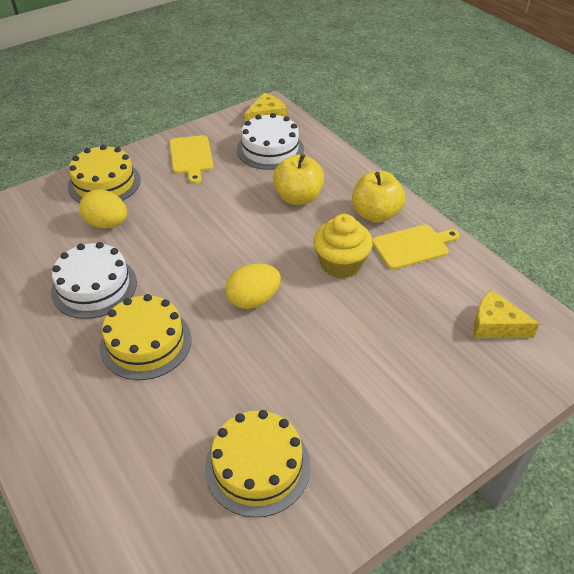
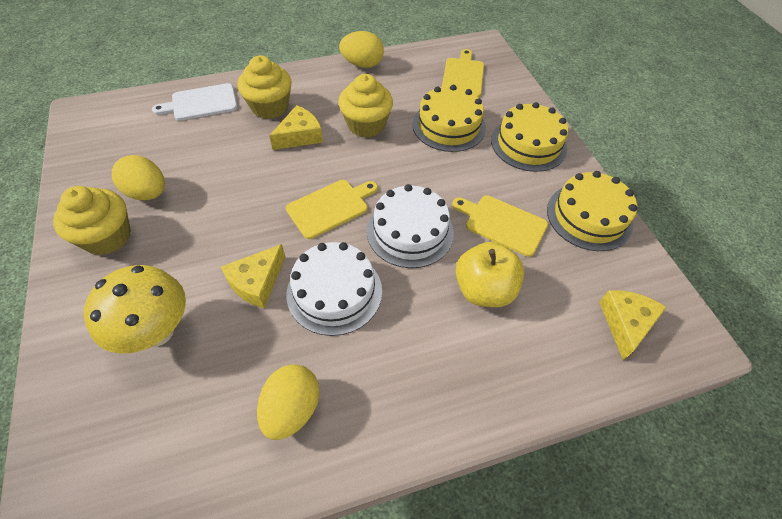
white cutting board: none = 0 -> [152,83,237,121] = 1
yellow apple: [273,154,324,205] [352,171,405,223] = 2 -> [455,242,524,307] = 1
yellow cheese: [245,93,287,122] [474,290,540,338] = 2 -> [221,244,285,308] [269,105,323,150] [599,290,667,361] = 3
yellow cupcake: [313,214,373,278] = 1 -> [53,186,131,255] [237,55,292,119] [338,74,393,138] = 3
yellow cutting board: [169,135,214,184] [372,225,460,270] = 2 -> [286,180,378,239] [442,49,484,98] [452,195,548,257] = 3
yellow egg: [79,189,127,229] [226,263,281,309] = 2 -> [112,155,165,200] [257,364,320,440] [339,31,384,68] = 3
yellow mushroom: none = 0 -> [84,265,186,354] = 1

